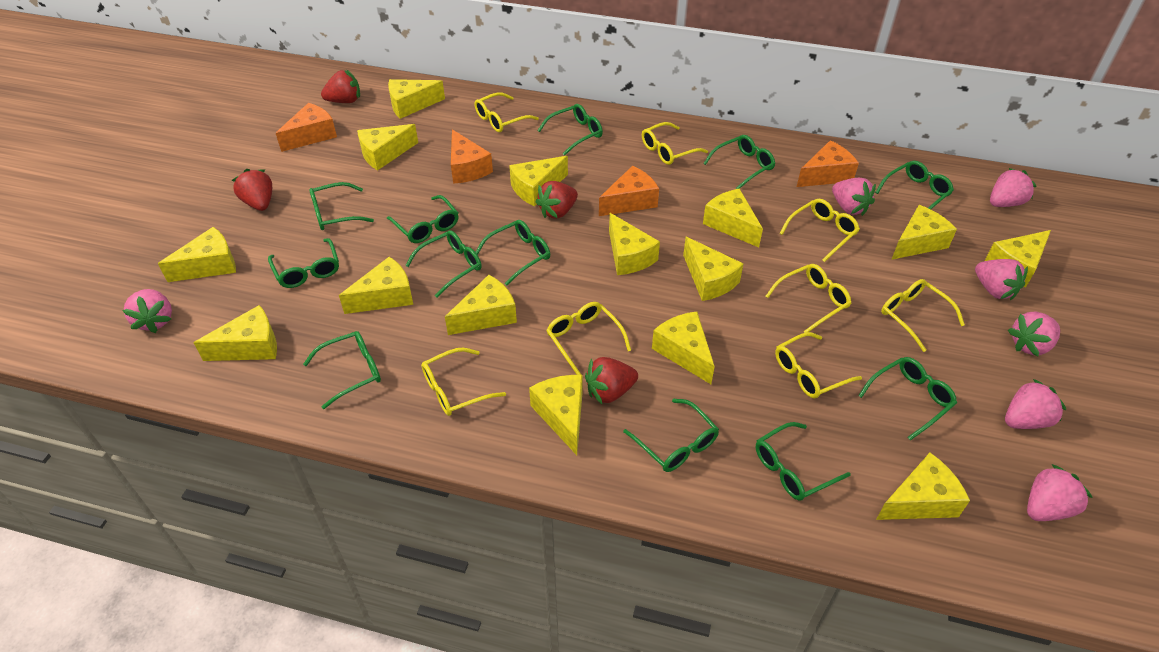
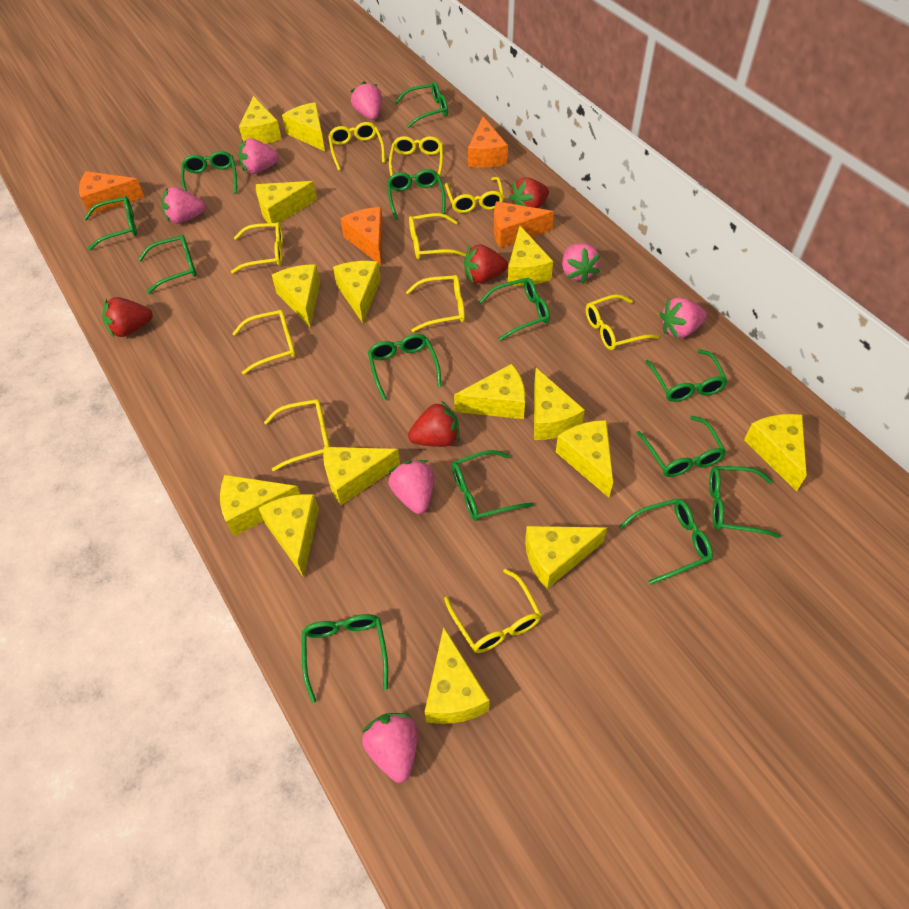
green glasses: [268,238,339,288] [303,331,381,409] [309,182,374,230] [387,195,459,243] [405,230,482,298] [476,220,550,285] [537,104,603,156] [623,399,719,472] [703,135,775,189] [756,422,851,501] [858,357,957,440] [875,161,954,209] = 12 -> [84,196,137,251] [138,235,197,294] [181,151,237,194] [302,614,388,703] [368,334,442,401] [387,169,446,220] [395,82,448,128] [452,450,534,521] [478,278,550,341] [619,498,713,585] [637,416,726,477] [645,350,727,402] [709,466,781,538] = 13
yellow glasses: [421,348,506,416] [475,92,539,132] [546,302,631,375] [642,122,708,165] [765,264,851,332] [775,332,862,399] [779,199,860,262] [881,279,965,352] = 8 -> [231,222,283,274] [232,310,296,375] [264,399,330,471] [328,122,385,171] [389,136,443,176] [406,275,465,332] [409,213,466,259] [444,569,542,653] [445,177,504,213] [586,294,659,350] = 10

